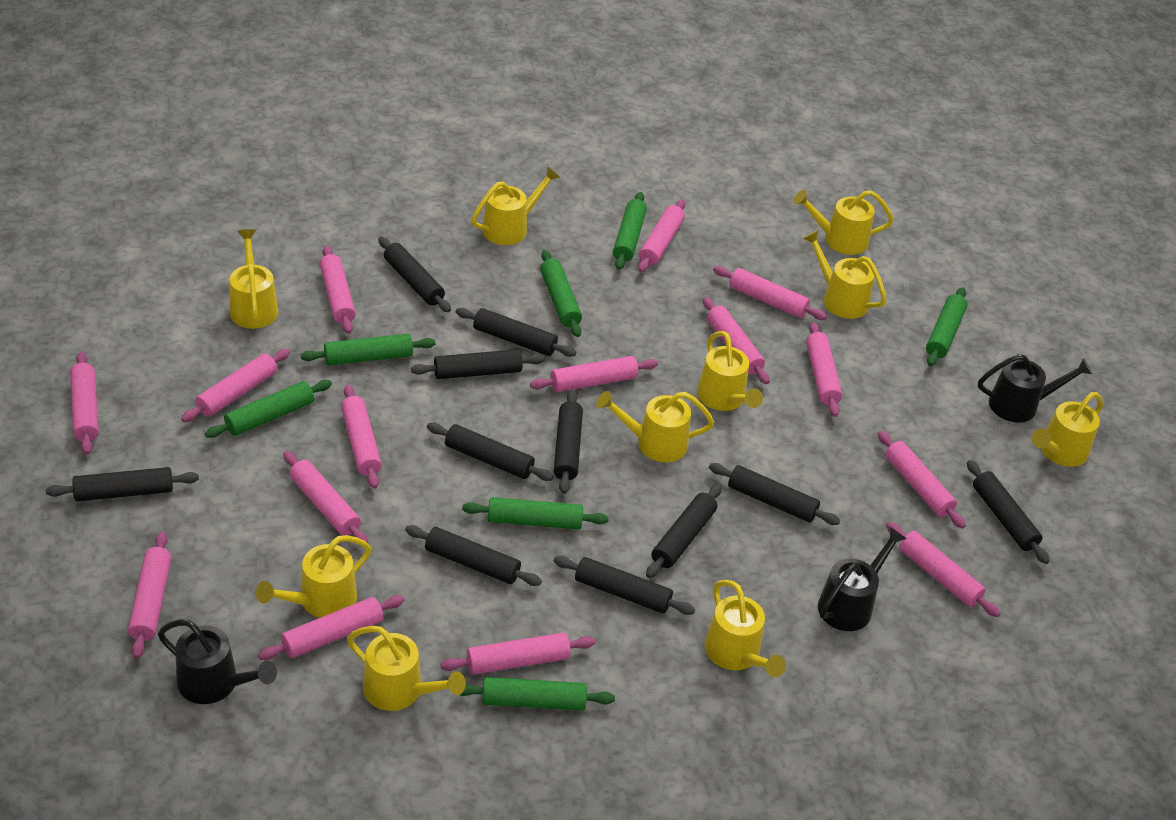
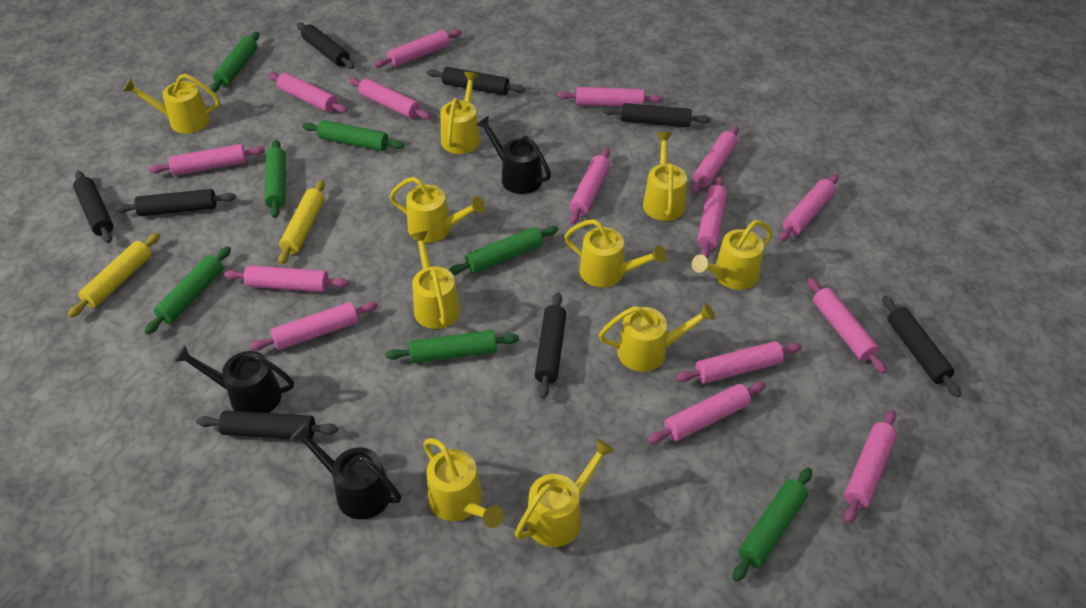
black rolling pin: [46,467,199,501] [378,237,451,312] [405,525,542,586] [411,349,545,379] [427,423,554,481] [456,308,576,357] [554,390,583,494] [554,556,695,615] [646,484,722,578] [709,463,840,525] [967,460,1050,564] = 11 -> [73,171,113,243] [115,189,236,216] [196,410,338,439] [297,23,355,69] [427,67,525,95] [534,293,566,399] [603,103,711,127] [882,296,961,398] = 8
yellow rolling pin: none = 0 -> [68,233,160,318] [278,180,325,265] = 2

